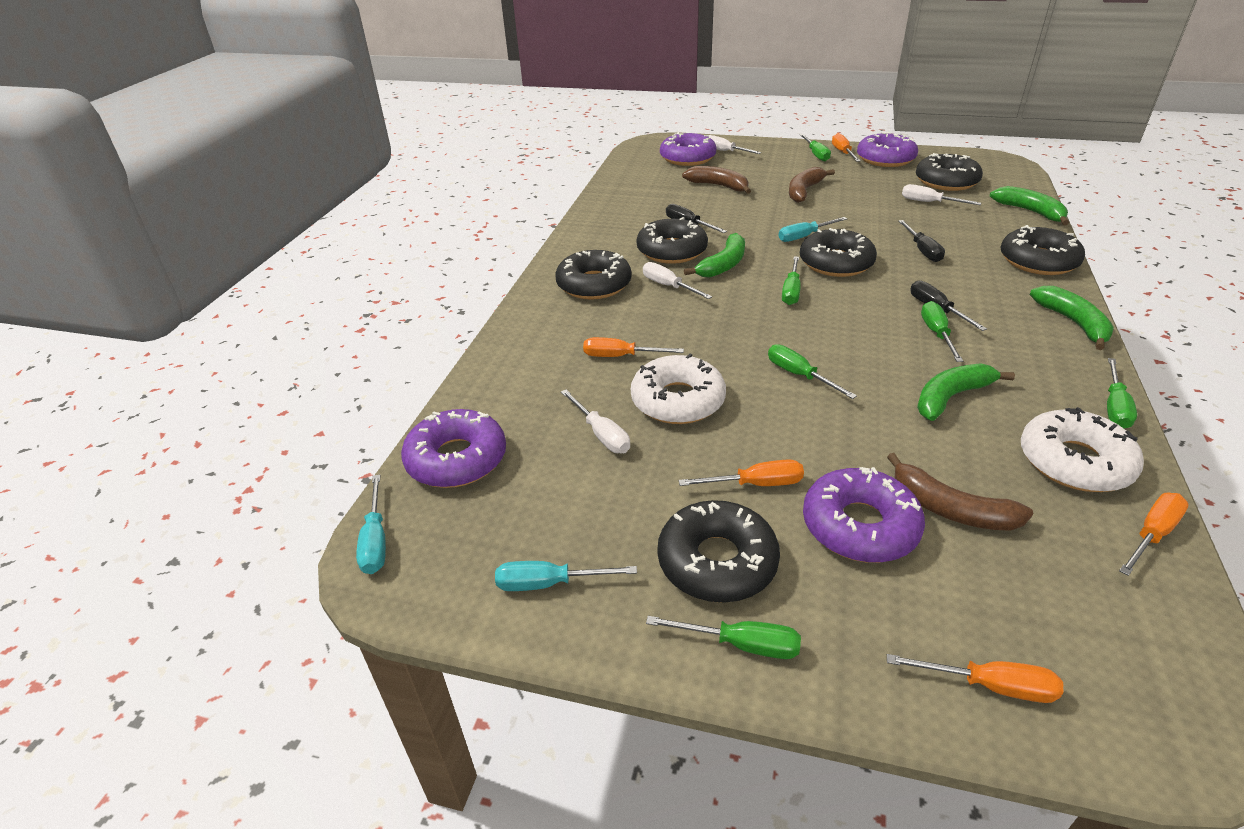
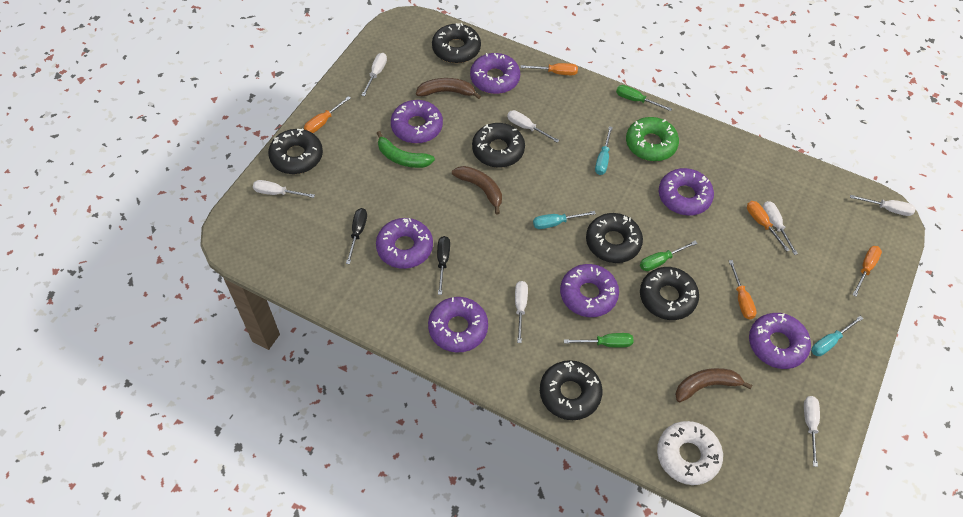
black screwdriver: [666,204,727,233] [898,220,945,262] [910,280,987,331] = 3 -> [346,208,367,264] [437,236,450,295] = 2
green banana: [684,233,745,278] [917,363,1015,421] [990,186,1069,225] [1030,286,1114,350] = 4 -> [377,131,435,168] = 1
green donut: none = 0 -> [626,117,679,161] = 1
green screwdriver: [646,616,801,659] [768,344,857,399] [782,256,801,305] [800,134,831,162] [921,301,963,362] [1107,358,1137,428] = 6 -> [564,333,633,348] [616,85,672,111] [640,241,698,271] = 3
purple donut: [401,409,506,488] [660,132,716,166] [803,467,925,563] [857,132,918,167] = 4 -> [376,218,433,269] [391,100,443,144] [428,297,488,353] [470,53,520,94] [560,264,619,317] [659,168,714,216] [749,313,811,369] = 7
white donut: [631,354,726,424] [1021,407,1144,492] = 2 -> [657,421,723,485] = 1
white screwdriver: [561,389,630,454] [643,262,712,299] [709,135,761,154] [902,184,981,205] = 4 -> [253,180,315,198] [361,53,387,96] [507,110,559,143] [515,281,528,343] [763,201,798,255] [804,396,820,467] [850,195,916,216] = 7

